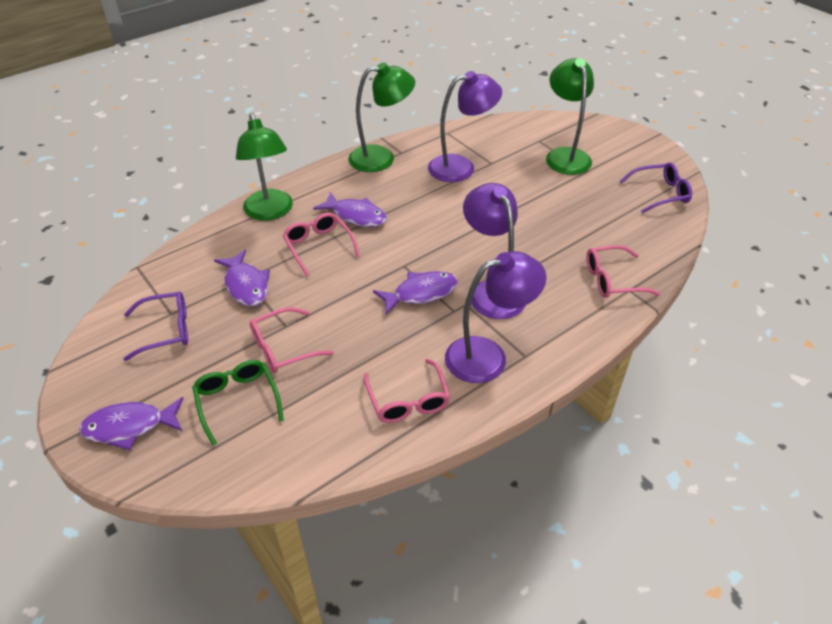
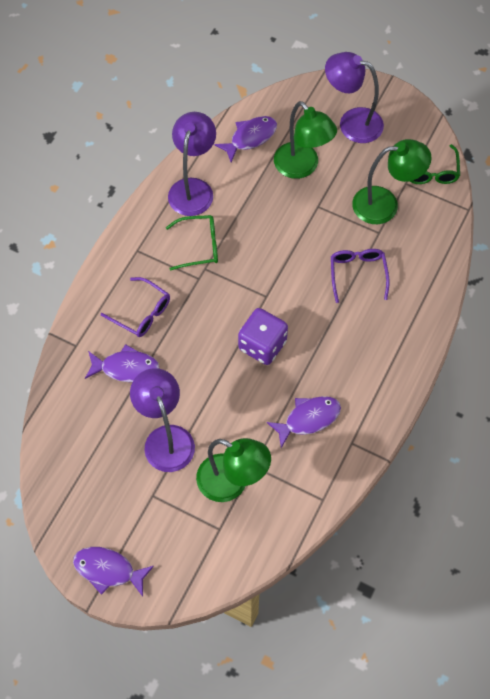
green glasses: [192,360,284,446] = 1 -> [166,215,218,271] [410,144,460,184] = 2
pink glasses: [250,307,334,373] [283,213,360,276] [364,359,450,423] [587,245,661,298] = 4 -> none = 0
purple dice: none = 0 -> [238,308,288,365] = 1

